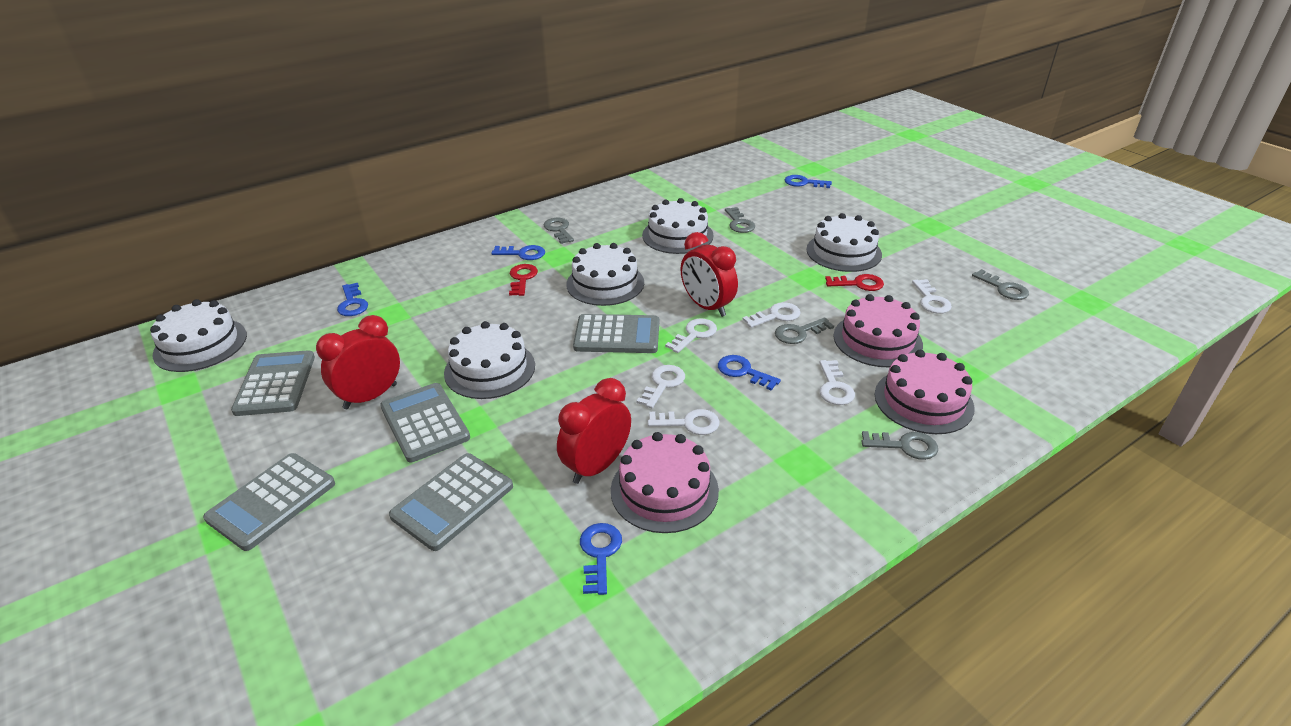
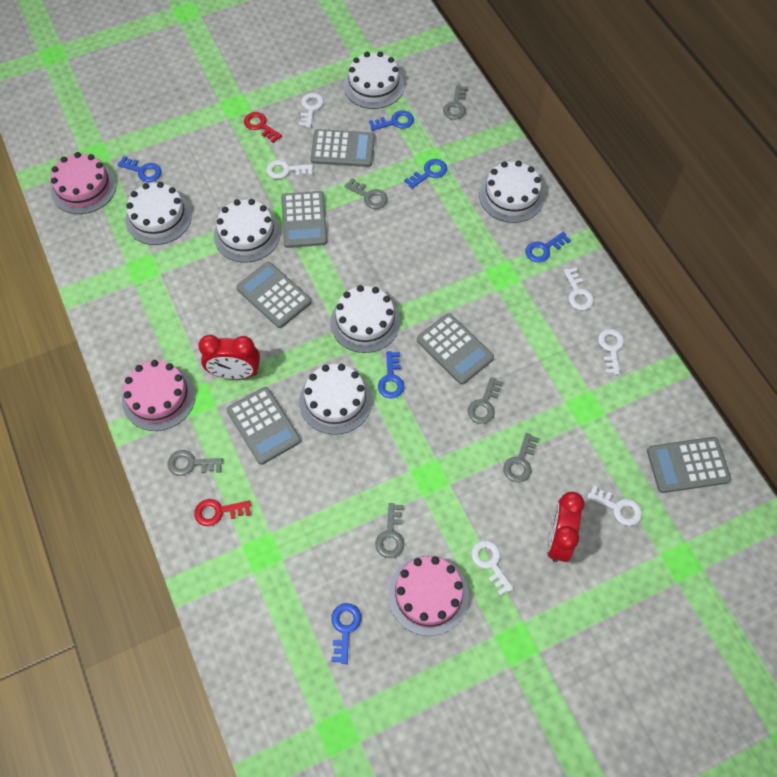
blue key: [337,283,368,316] [491,245,545,260] [580,523,622,595] [718,355,781,391] [785,175,832,188] = 5 -> [117,156,162,182] [331,603,361,664] [369,110,414,131] [378,351,404,398] [404,159,447,189] [525,232,571,262] = 6
grey calculator: [203,453,335,551] [231,350,315,416] [380,383,470,462] [389,453,513,551] [573,314,659,353] = 5 -> [227,387,301,465] [236,262,311,328] [281,191,327,248] [311,129,375,167] [417,313,494,385] [647,437,731,493] = 6
grey key: [544,218,574,244] [725,207,755,233] [775,318,834,344] [861,431,938,460] [972,269,1029,300] = 5 -> [167,450,223,476] [344,178,388,209] [375,503,404,558] [443,85,468,119] [468,377,503,424] [504,433,539,483] = 6
red clock: [316,315,400,409] [557,378,631,484] [681,232,738,317] = 3 -> [198,335,260,379] [547,492,585,562] = 2
white cake: [150,299,247,372] [444,321,535,399] [566,243,644,306] [642,198,714,254] [807,213,882,272] = 5 -> [125,182,192,245] [214,199,281,263] [299,364,372,435] [330,285,400,353] [344,51,404,109] [479,161,544,223] = 6

